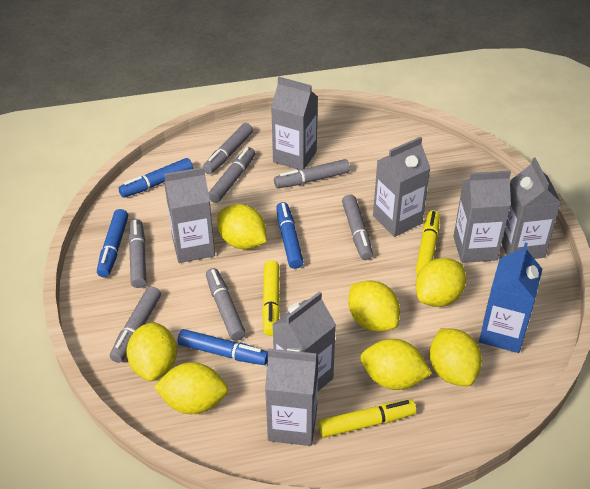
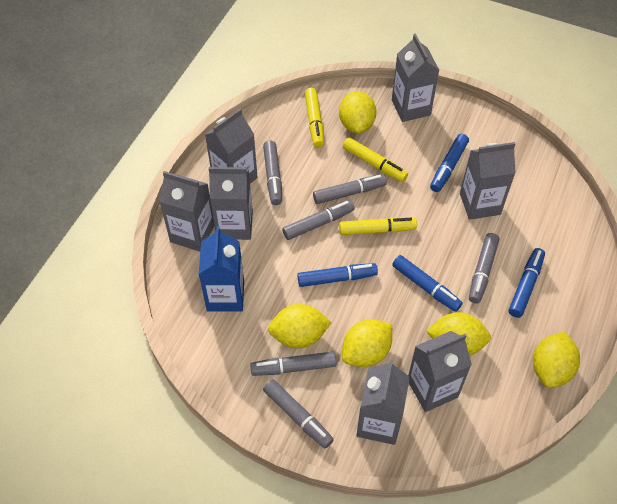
grey marker: [110,286,161,363] [128,219,147,288] [203,123,253,174] [206,268,246,341] [208,147,255,203] [274,159,350,188] [342,194,373,260] = 7 -> [250,352,336,376] [263,141,282,205] [263,379,334,448] [282,200,355,240] [313,174,387,204] [469,233,499,303] = 6
yellow lemon: [126,322,177,381] [154,362,228,414] [217,204,267,249] [348,280,400,332] [360,339,432,390] [416,258,466,307] [430,328,482,386] = 7 -> [268,304,332,349] [339,91,376,134] [342,319,392,367] [426,312,491,356] [533,332,580,388] = 5

